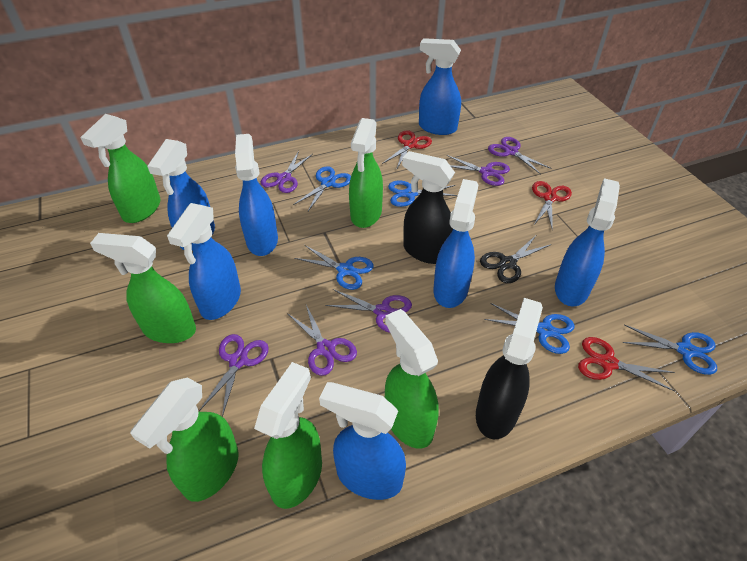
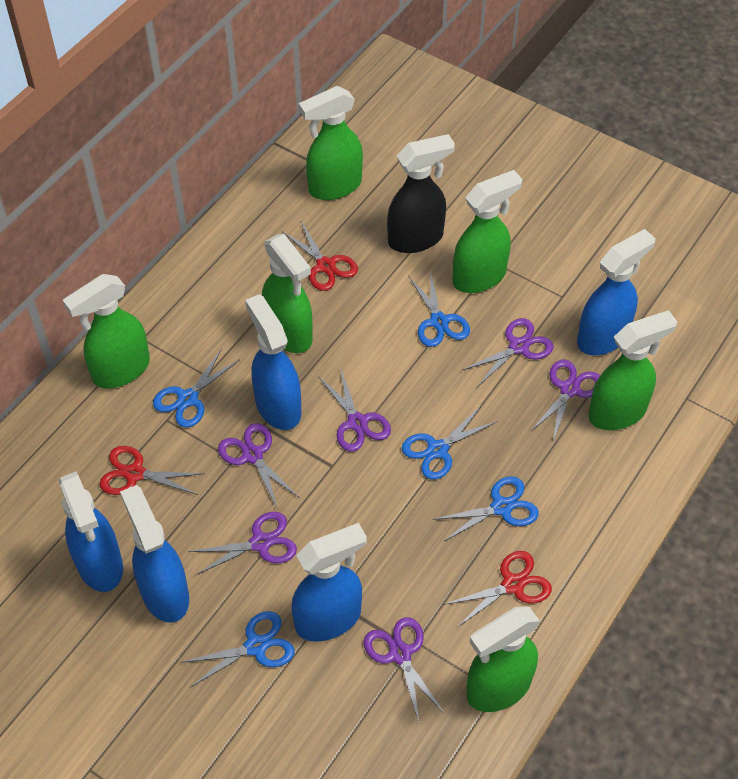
black scissors: [480,235,552,283] = 1 -> none = 0
black spray bottle: [402,151,455,264] [476,298,543,439] = 2 -> [387,134,455,253] = 1
blue spray bottle: [147,139,215,251] [167,203,241,320] [235,134,278,256] [319,382,406,500] [419,38,461,135] [433,179,478,308] [555,178,620,307] = 7 -> [58,471,123,592] [120,485,189,622] [245,294,301,430] [291,523,367,642] [577,229,655,355] = 5

